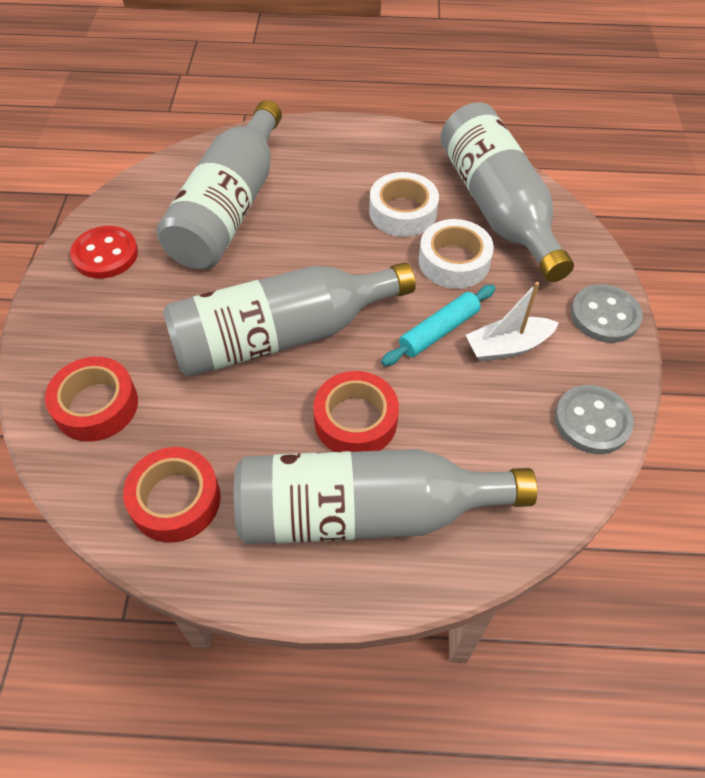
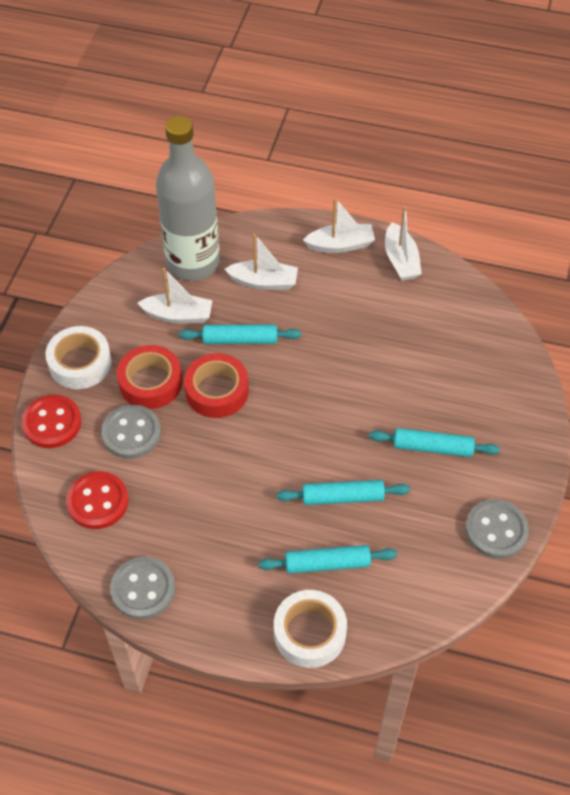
grey bottle: [157,100,282,269] [163,262,416,377] [234,449,537,544] [441,102,574,282] = 4 -> [156,116,220,281] = 1
grey button: [555,385,634,454] [571,284,643,343] = 2 -> [101,405,161,459] [110,557,175,620] [466,499,529,559] = 3
red button: [70,226,138,279] = 1 -> [21,395,82,448] [66,471,128,529] = 2
red tape: [45,357,138,442] [123,447,221,543] [313,371,399,452] = 3 -> [117,345,182,409] [184,353,249,418] = 2
turquoise rolling pin: [381,285,496,366] = 1 -> [179,325,301,344] [259,545,397,574] [276,480,410,505] [369,428,500,457] = 4
white boat: [466,282,559,362] = 1 -> [138,268,213,323] [225,234,298,290] [303,198,375,253] [385,206,422,281] = 4

